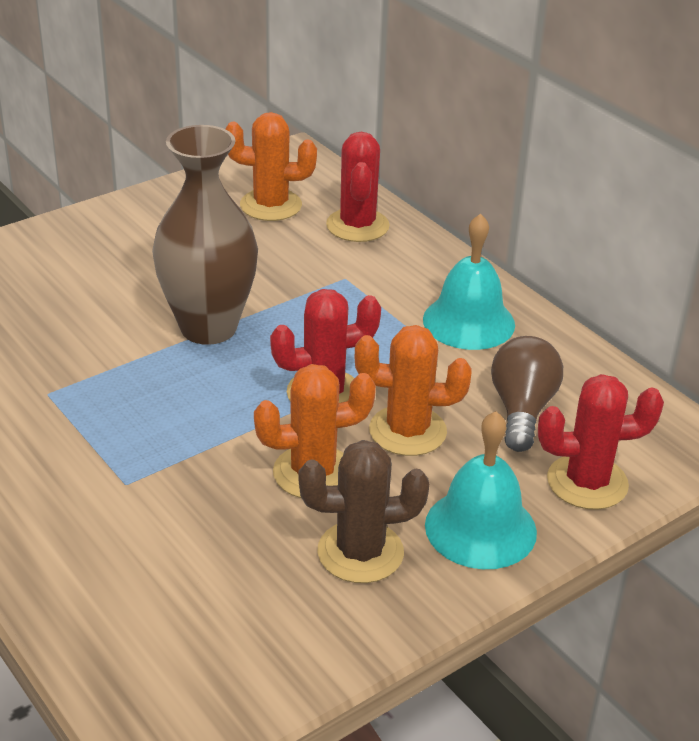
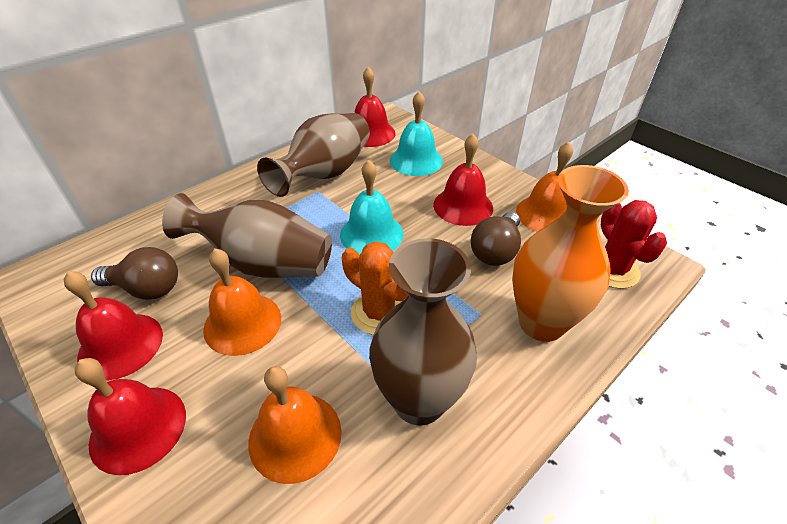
brown cactus: [298,440,429,583] = 1 -> none = 0
brown light bulb: [491,336,563,452] = 1 -> [91,247,178,300] [471,212,521,266] = 2
brown vase: [152,125,258,345] = 1 -> [162,193,332,278] [257,113,370,197] [369,238,477,425] = 3
orange bell: none = 0 -> [203,249,281,356] [248,366,342,484] [516,142,573,232] = 3
orange cactus: [225,112,317,221] [254,364,376,498] [355,325,472,456] = 3 -> [342,241,409,335] = 1
orange vase: none = 0 -> [512,165,629,342] = 1
red bell: none = 0 -> [64,271,163,381] [75,358,186,475] [354,67,395,147] [433,134,493,226] = 4
red cactus: [270,289,381,403] [326,131,390,242] [538,374,664,510] = 3 -> [601,200,667,289] = 1

